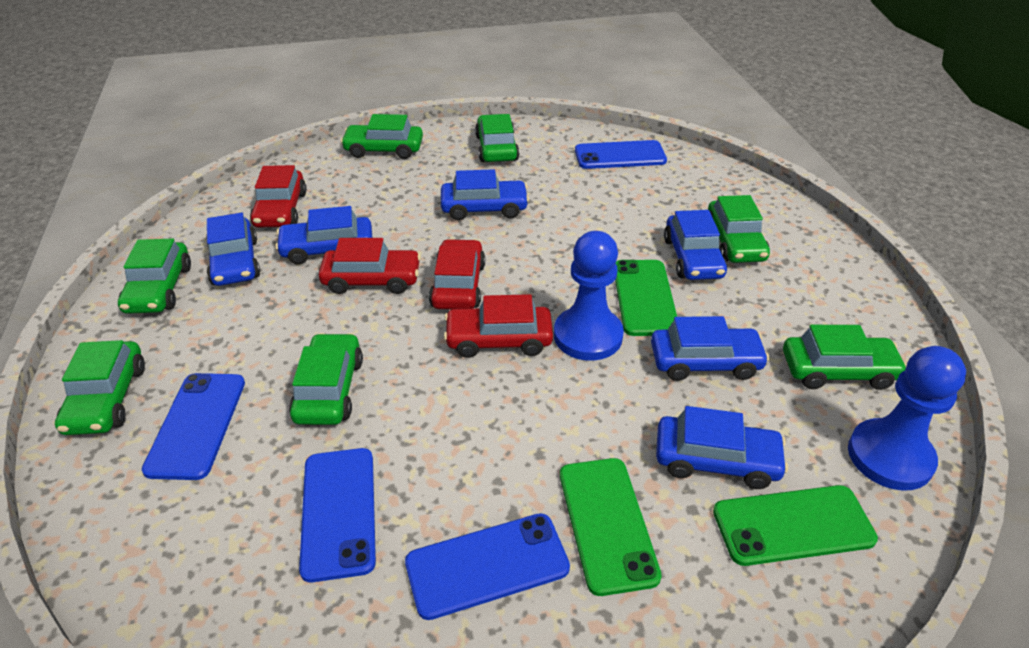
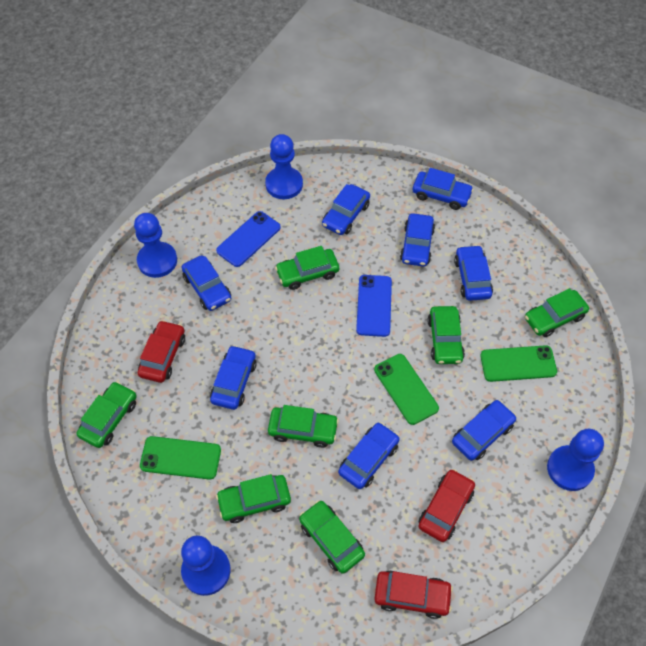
blue car: [206,213,260,286] [275,206,372,265] [441,169,529,220] [651,316,769,381] [656,406,788,489] [664,210,727,280] = 6 -> [181,255,231,311] [210,345,257,410] [322,184,370,235] [338,422,400,489] [400,213,435,267] [413,168,474,210] [452,400,516,461] [454,245,493,301] = 8
blue pawn: [554,231,624,361] [848,346,966,491] = 2 -> [134,213,177,278] [181,536,230,596] [265,134,303,199] [547,429,604,491] = 4
blue phone: [142,373,245,480] [299,448,376,582] [405,513,570,620] [575,140,667,169] = 4 -> [216,211,281,267] [356,275,392,337] = 2
red car: [250,165,307,228] [319,238,421,294] [429,239,485,310] [444,294,553,358] = 4 -> [138,320,185,383] [375,570,453,619] [419,469,475,542] = 3

